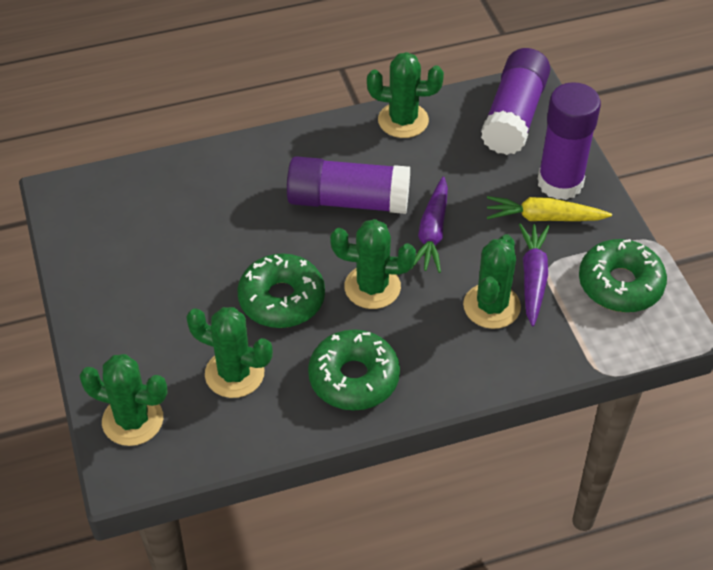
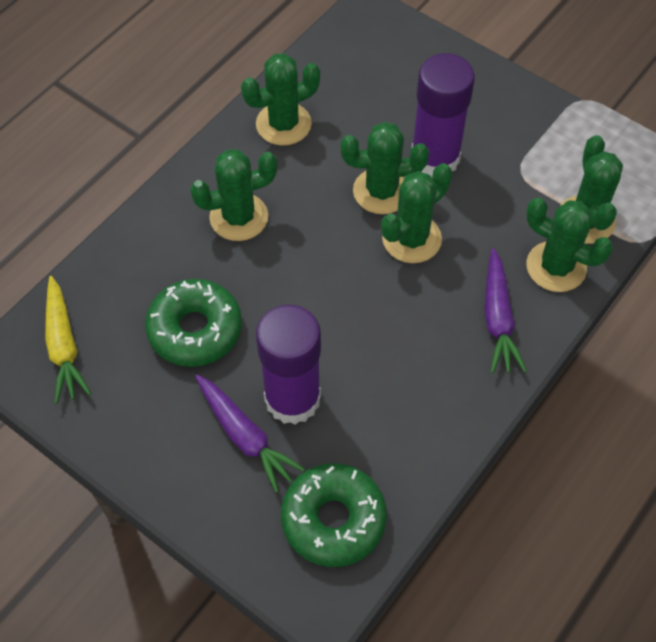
green cactus: [79,354,167,446] [186,307,273,398] [330,219,416,309] [367,52,444,138] [463,234,521,329] = 5 -> [190,149,278,241] [241,53,320,146] [341,122,429,214] [381,163,452,263] [526,197,613,292] [560,135,623,244] = 6
green donut: [237,253,325,328] [308,329,400,411] [579,239,667,312] = 3 -> [145,279,242,367] [281,463,387,567] = 2
purple glue stick: [287,156,410,214] [481,48,550,155] [538,82,601,200] = 3 -> [256,305,321,425] [411,53,475,177] = 2

